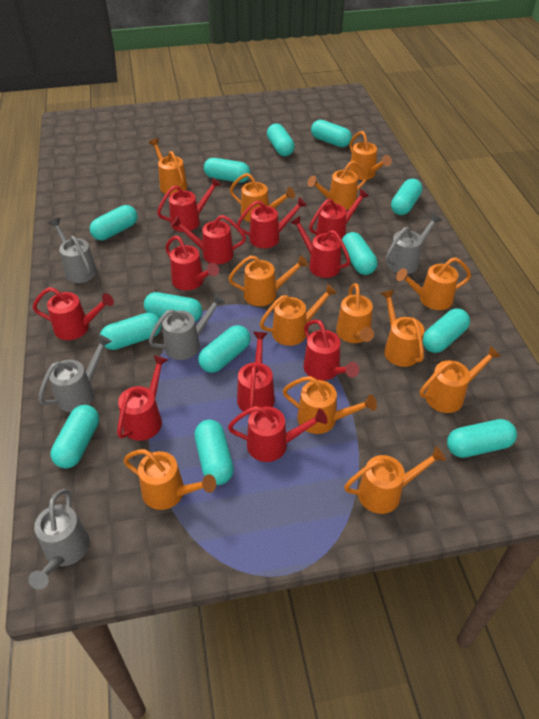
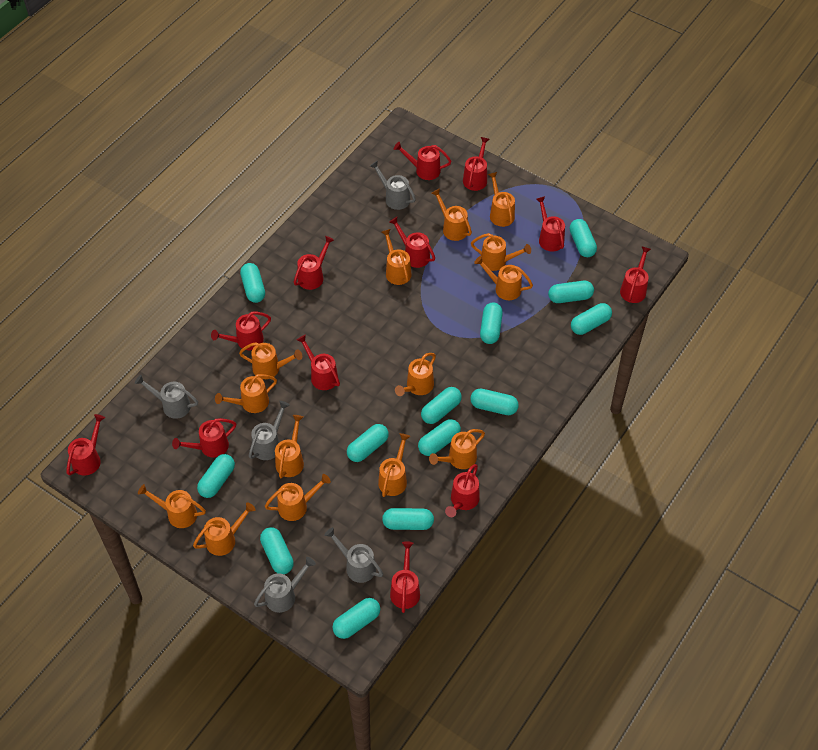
orange watering can: [123,449,216,510] [149,138,187,195] [228,255,308,306] [230,173,295,222] [260,284,337,346] [283,376,377,434] [307,161,368,210] [336,283,374,343] [344,446,446,514] [349,131,392,180] [381,290,424,367] [396,257,471,310] [420,346,501,413] = 13 -> [138,484,206,528] [193,502,255,556] [215,374,277,413] [239,342,302,379] [265,474,331,521] [275,415,304,478] [378,433,410,497] [382,229,412,285] [395,353,436,396] [429,429,485,469] [432,188,472,241] [471,233,531,271] [474,256,533,300] [488,172,515,227] = 14
red watering can: [33,287,114,340] [117,355,168,441] [157,178,221,232] [165,236,219,290] [171,215,246,264] [228,406,328,462] [237,197,307,248] [237,332,275,415] [290,216,351,278] [303,319,359,381] [309,189,369,239] = 11 -> [66,414,105,476] [172,418,236,458] [211,312,271,350] [294,236,334,290] [297,335,340,390] [389,217,435,268] [390,541,420,613] [394,142,451,180] [445,464,480,517] [463,137,490,191] [536,196,565,251] [620,246,651,303] = 12

